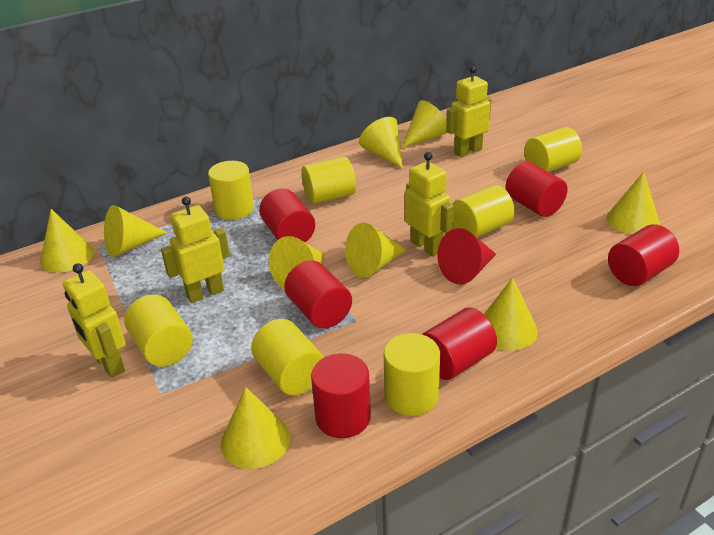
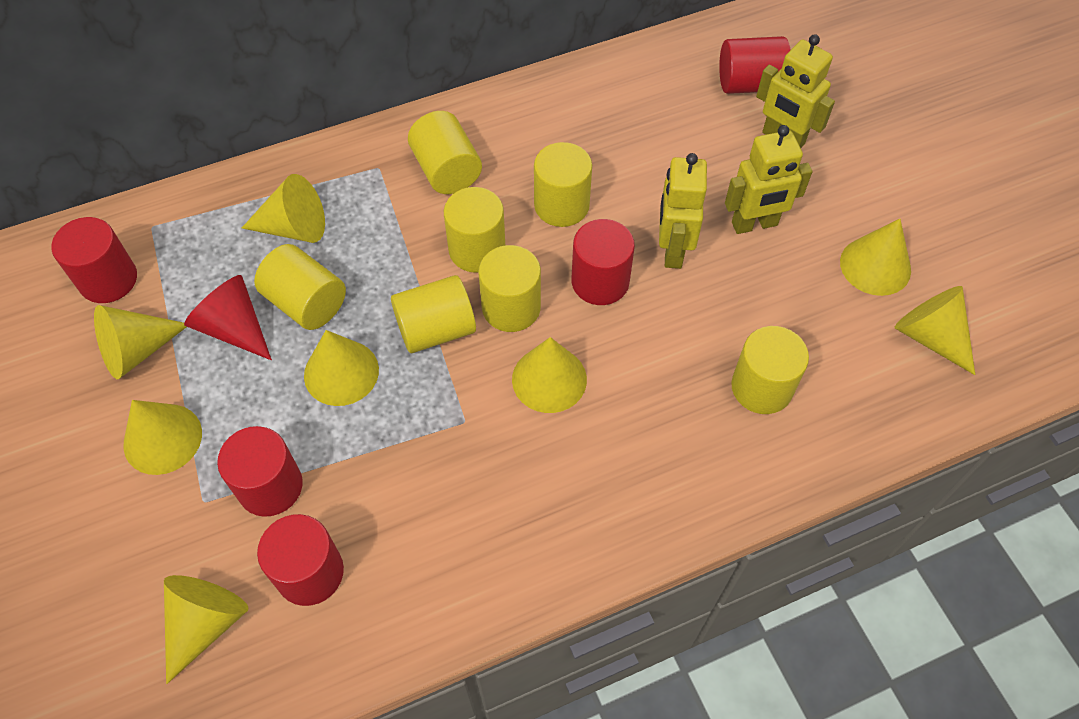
red cylinder: [259,188,315,242] [284,260,352,329] [311,353,371,438] [422,307,497,380] [505,162,567,217] [608,224,679,286] = 6 -> [51,217,137,303] [217,426,303,517] [257,514,344,606] [571,219,635,305] [719,36,791,94] = 5
yellow cone: [40,209,94,273] [104,205,167,257] [221,387,290,469] [269,236,325,289] [346,223,407,278] [359,117,403,169] [402,100,448,148] [484,277,538,351] [607,172,660,234] = 9 -> [94,305,186,379] [123,400,202,475] [164,575,249,684] [242,174,325,243] [304,330,379,406] [512,337,587,413] [840,219,911,296] [895,286,975,375] = 8
yellow robot: [63,263,126,378] [161,197,230,303] [405,152,454,256] [446,66,492,157] = 4 -> [659,153,707,269] [725,125,812,234] [756,34,835,148] = 3

